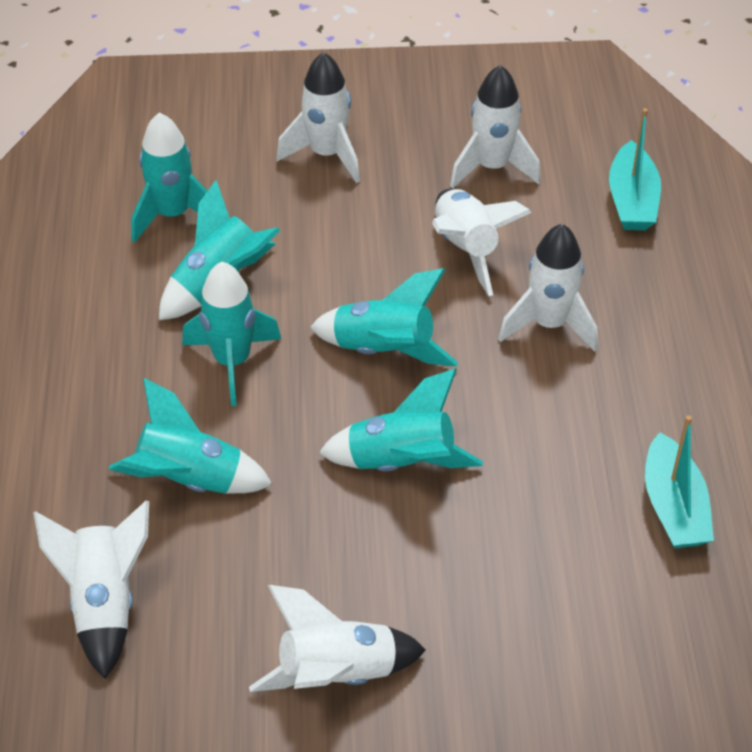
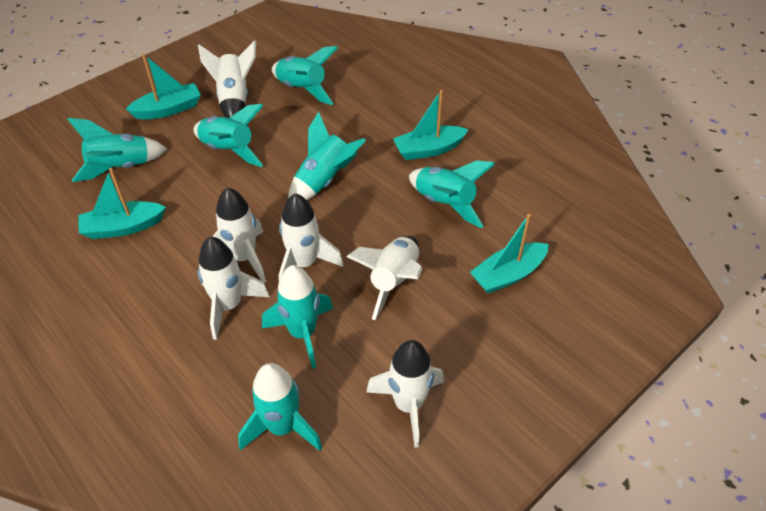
turquoise boat: [609,108,661,230] [645,415,714,548] = 2 -> [78,168,166,239] [126,54,201,120] [393,90,469,160] [470,214,549,294] = 4
turquoise rocket: [109,378,273,494] [131,112,207,243] [159,180,281,320] [182,262,281,406] [310,268,458,366] [319,369,483,471] = 6 -> [68,118,167,182] [193,104,264,167] [238,363,322,451] [262,265,333,369] [272,46,338,105] [288,112,366,200] [409,161,495,228] = 7

